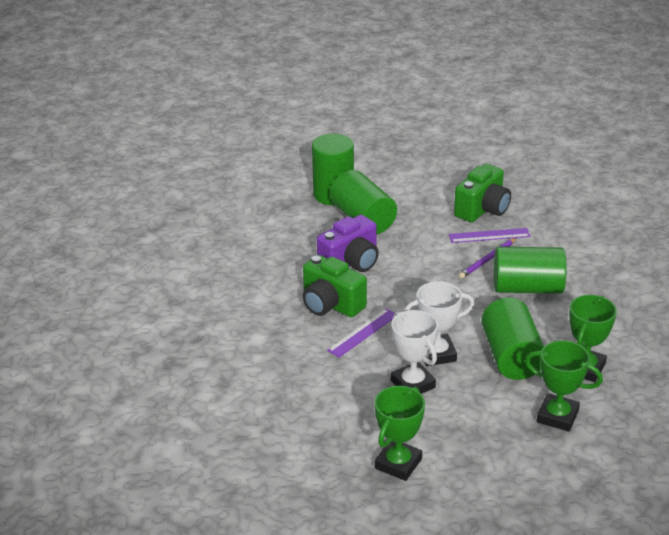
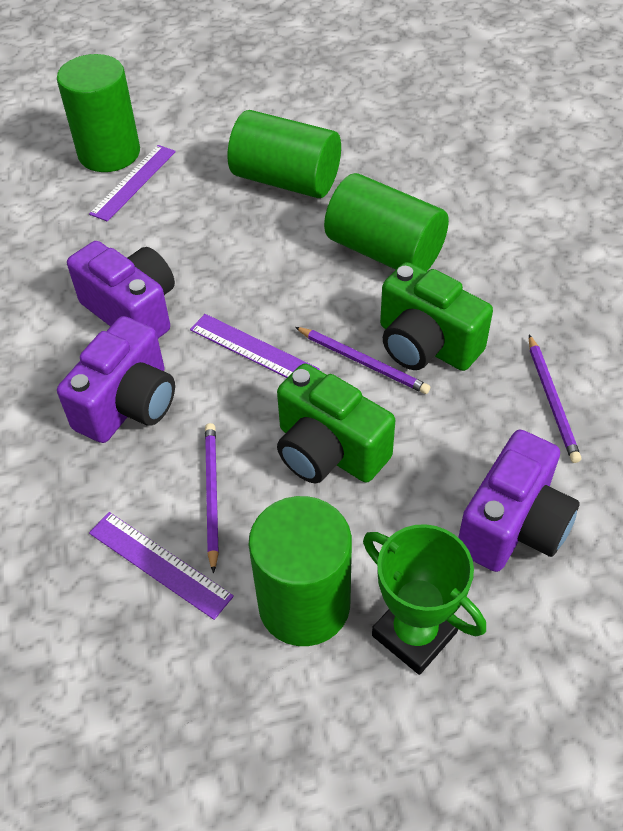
green trophy: [375,386,425,481] [525,340,603,432] [569,295,617,382] = 3 -> [363,524,486,675] = 1
purple camera: [317,215,379,272] = 1 -> [57,316,175,443] [67,241,175,338] [458,430,580,572] = 3
purple pencil: [459,238,517,279] = 1 -> [205,423,219,574] [295,327,430,394] [529,335,581,463] = 3
purple ruler: [327,308,395,358] [449,228,530,243] = 2 -> [89,145,176,222] [89,512,234,620] [190,314,319,378] = 3
white trophy: [391,310,438,394] [403,281,475,366] = 2 -> none = 0

